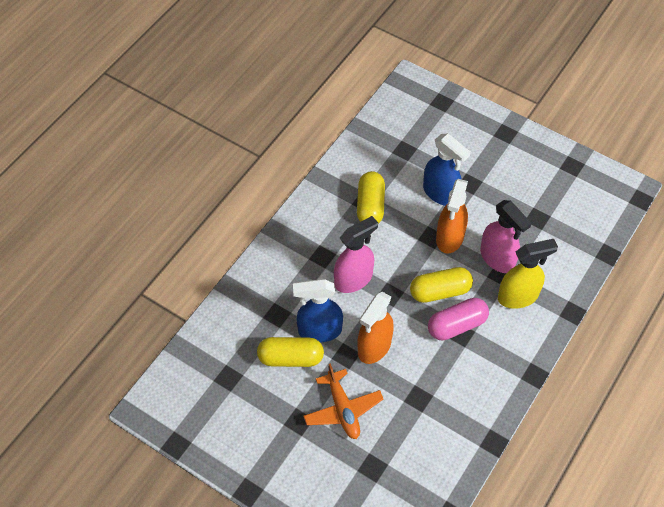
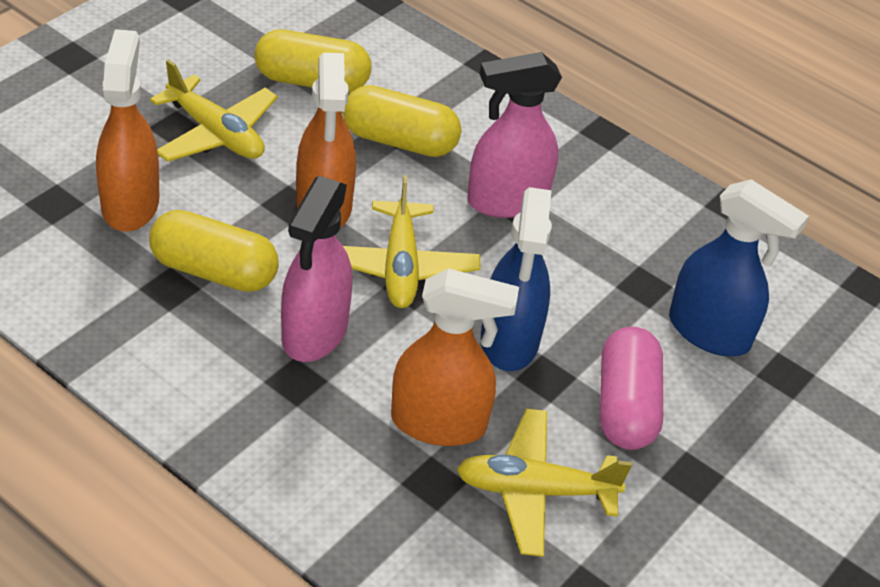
orange plane: [303,363,383,439] = 1 -> none = 0
orange spray bottle: [358,292,394,364] [436,179,468,254] = 2 -> [96,29,159,232] [296,53,356,228] [391,268,519,446] = 3
yellow plane: none = 0 -> [150,59,278,162] [343,175,481,308] [457,409,632,557] = 3
yellow spray bottle: [498,239,558,309] = 1 -> none = 0

